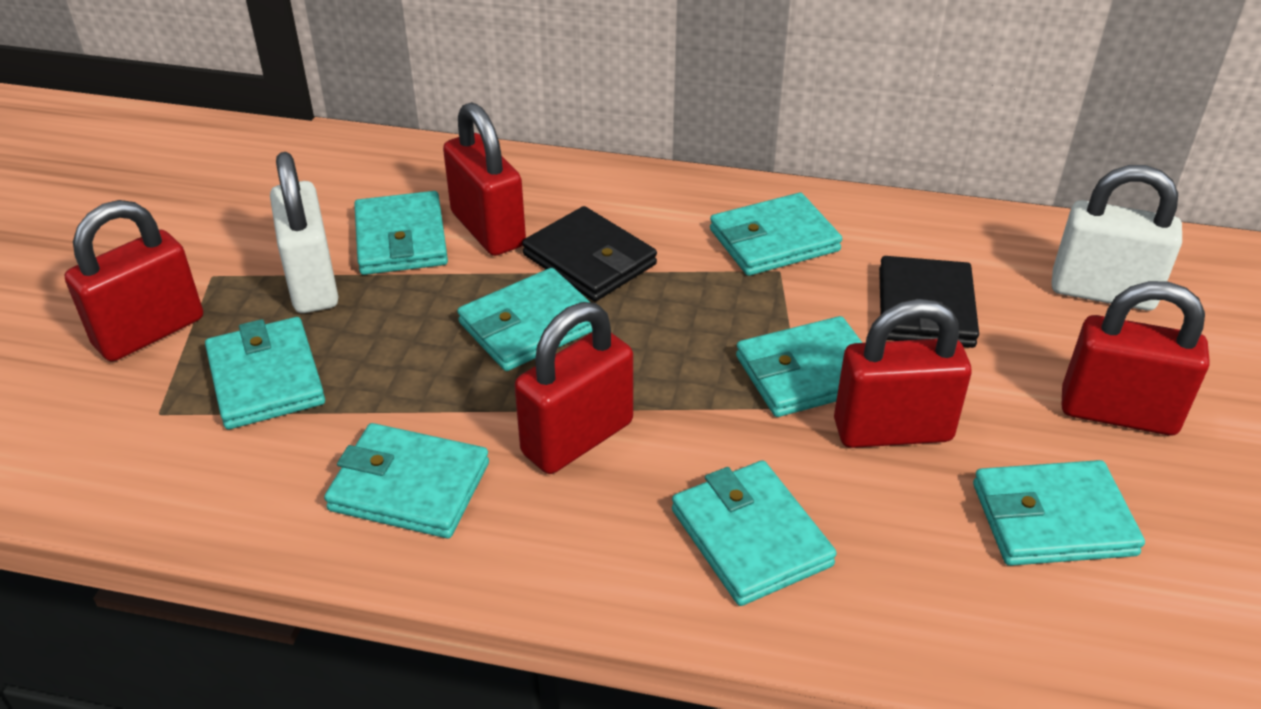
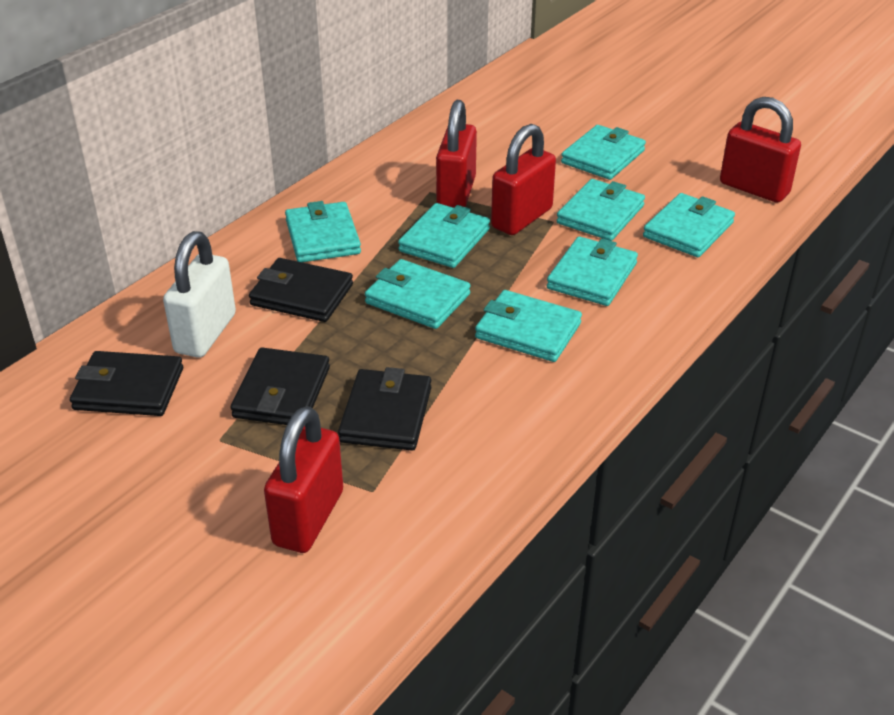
black wallet: [522,206,657,301] [879,256,979,348] = 2 -> [70,351,183,416] [230,348,330,425] [249,258,353,322] [338,367,431,451] = 4
red padlock: [65,200,203,362] [443,102,526,256] [515,302,633,474] [834,299,971,448] [1062,281,1210,436] = 5 -> [264,406,343,553] [436,100,477,208] [491,124,556,235] [720,97,801,203] = 4
white padlock: [270,152,338,313] [1052,165,1182,310] = 2 -> [163,231,236,358] = 1

